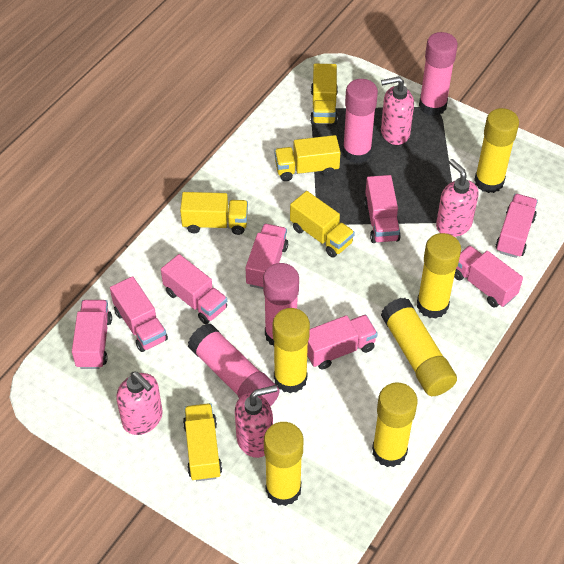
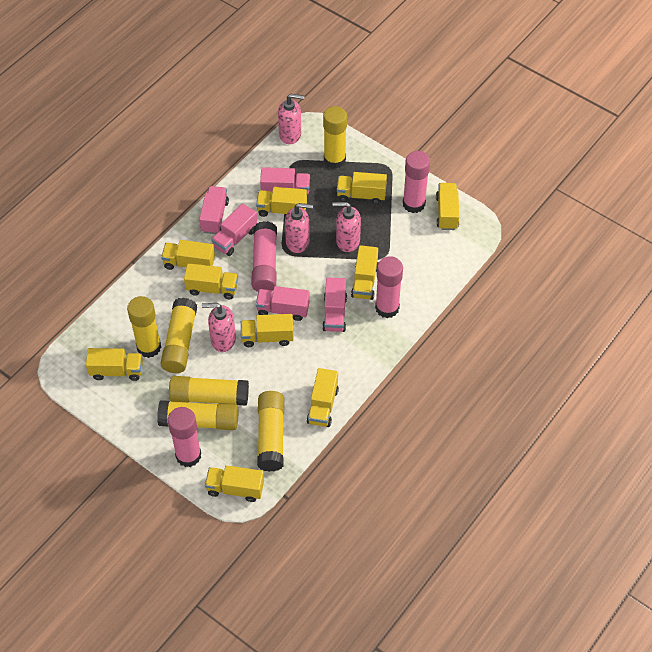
pink truck: [72,300,112,369] [110,276,168,352] [161,254,227,324] [245,224,288,289] [307,315,378,369] [364,175,401,243] [454,245,523,308] [496,194,538,258] = 8 -> [199,186,229,234] [211,203,257,256] [256,286,310,321] [260,167,310,195] [322,278,347,332] = 5
yellow truck: [180,192,248,235] [183,403,222,481] [274,135,340,181] [290,191,355,258] [310,64,338,125] = 5 -> [86,348,143,381] [161,240,215,270] [184,263,238,300] [205,465,264,502] [241,314,294,347] [256,187,307,217] [307,368,339,427] [337,172,387,204] [351,245,378,300] [436,183,459,230] = 10

